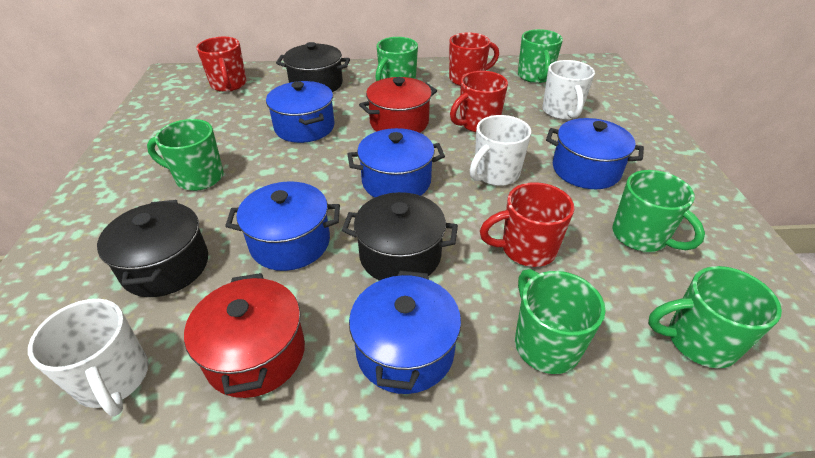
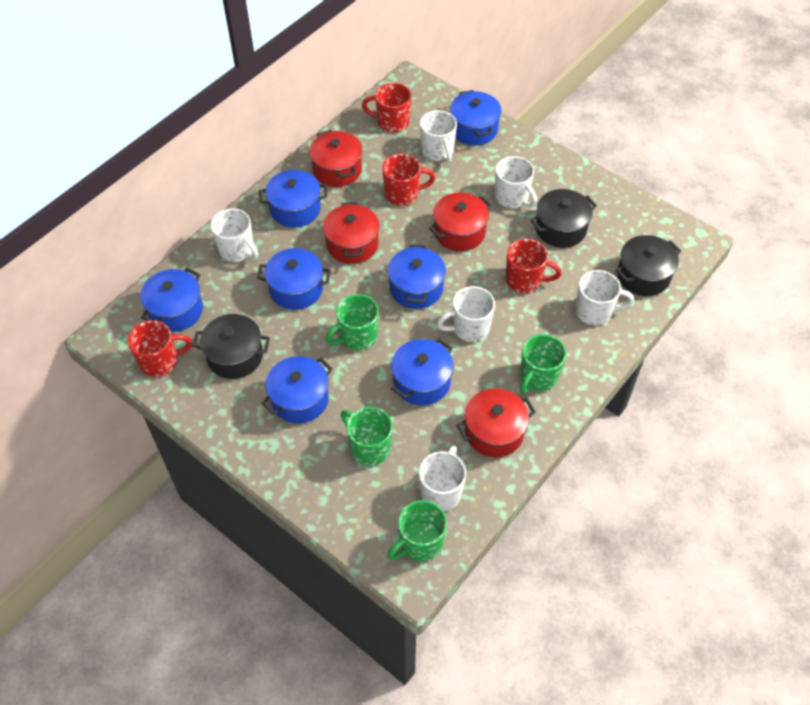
blue pot: [225,181,340,271] [266,81,335,143] [347,128,445,198] [349,271,461,394] [546,118,644,189] = 5 -> [140,268,203,332] [257,248,331,310] [259,170,328,228] [262,356,333,424] [388,245,446,309] [391,339,454,406] [450,90,501,145] = 7
green mug: [147,119,224,191] [375,37,418,81] [515,269,606,374] [518,29,563,83] [613,170,705,252] [648,266,782,368] = 6 -> [325,294,379,350] [340,407,393,466] [387,500,447,561] [520,334,566,394] = 4
red pot: [184,273,305,398] [359,77,437,133] = 2 -> [309,130,362,187] [323,202,379,264] [429,192,492,251] [456,388,536,457] = 4
white mug: [28,299,148,416] [470,115,531,186] [542,60,595,120] = 3 -> [210,208,258,262] [419,445,466,511] [420,110,457,163] [437,286,495,342] [495,156,537,208] [575,270,634,325] = 6

